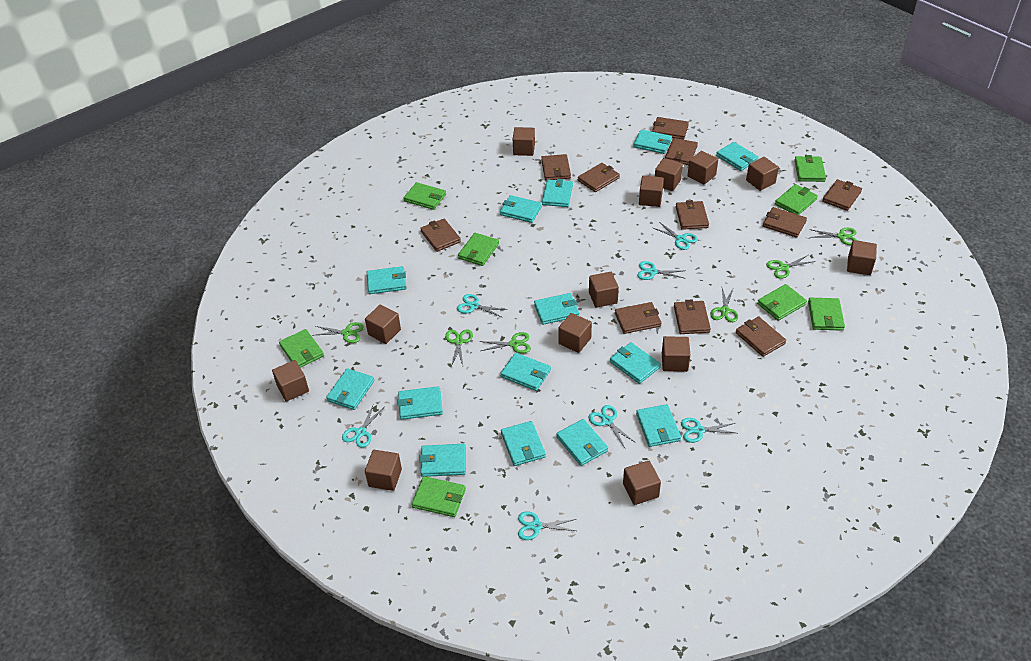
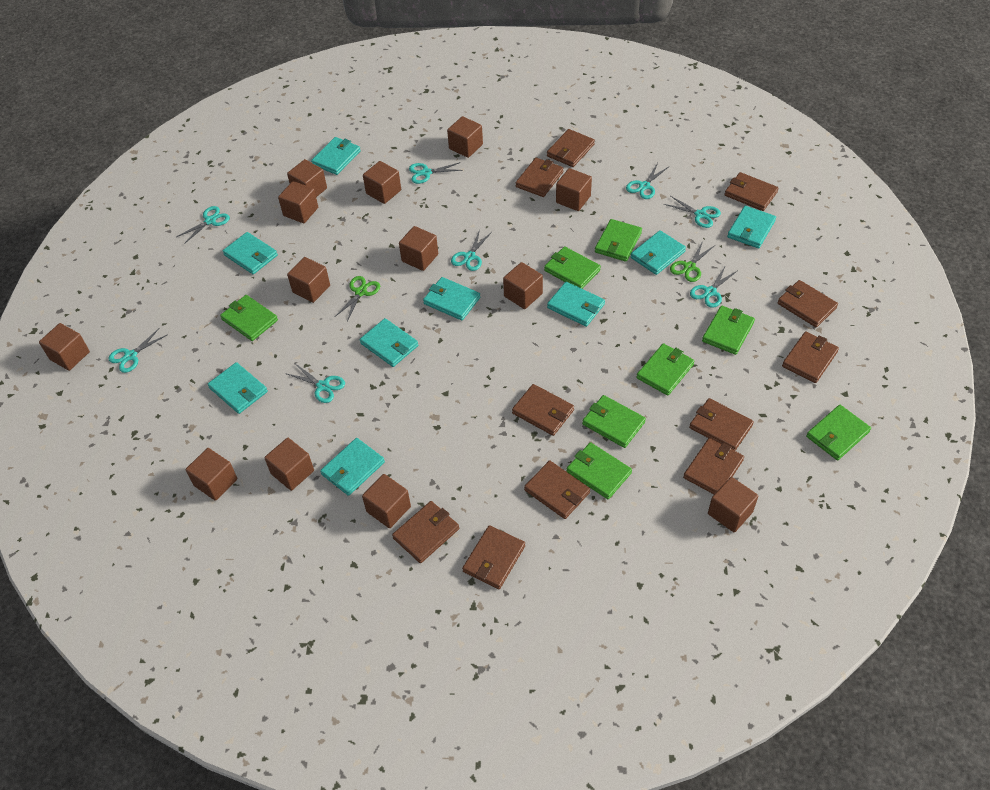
green scissors: [315,322,364,343] [445,329,473,366] [479,332,531,354] [710,287,738,322] [766,255,815,279] [809,228,857,245] = 6 -> [335,276,380,321] [670,241,715,282] = 2
turquoise scissors: [342,403,384,448] [457,294,506,318] [518,511,576,540] [588,405,636,448] [637,261,684,280] [653,223,698,250] [681,418,736,443] = 7 -> [108,328,168,373] [176,206,230,244] [285,364,345,403] [409,162,463,184] [451,229,492,271] [626,163,668,199] [664,196,721,228] [690,265,737,308] = 8
turquoise wallet: [326,368,374,410] [367,266,406,294] [397,386,443,420] [419,444,466,477] [500,195,542,223] [500,353,551,391] [501,421,546,466] [534,293,579,325] [542,179,573,207] [556,419,608,466] [610,342,661,384] [633,129,672,154] [636,404,681,447] [716,142,759,171] = 14 -> [208,362,268,414] [223,232,278,274] [311,137,361,175] [320,438,385,496] [360,318,418,367] [423,277,480,320] [547,282,605,327] [631,230,686,275] [727,206,776,248] = 9

